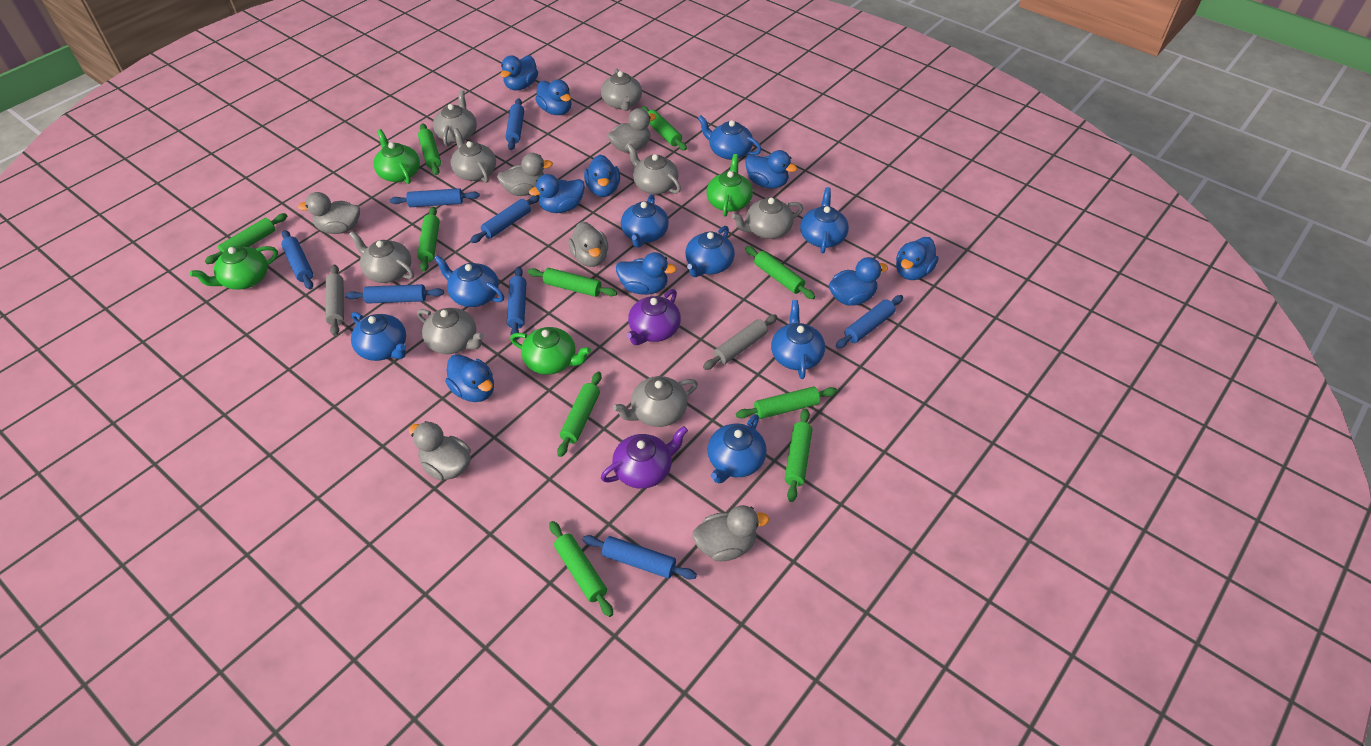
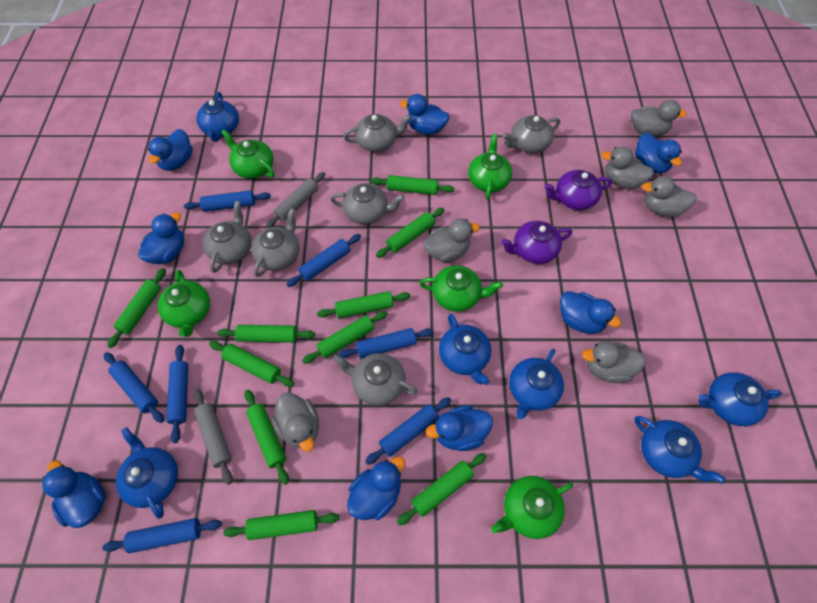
blue duck: [445,354,494,402] [500,55,538,91] [529,174,585,213] [535,79,572,115] [584,155,620,197] [616,252,677,295] [745,150,797,188] [829,257,888,306] [896,237,939,280] = 9 -> [42,460,106,528] [138,213,184,264] [148,129,193,171] [347,457,405,520] [400,94,449,135] [426,405,493,451] [560,291,621,334] [635,133,682,173] = 8
blue rolling pin: [281,230,313,290] [345,284,444,304] [390,188,480,207] [470,195,540,243] [505,98,524,150] [507,266,527,340] [583,535,697,580] [836,295,903,348] = 8 -> [102,518,222,553] [104,352,164,423] [166,345,188,443] [184,190,271,212] [287,234,361,287] [338,328,434,358] [365,397,451,465] = 7
blue teapot: [351,312,406,361] [434,255,504,307] [621,194,669,248] [685,226,735,277] [698,115,761,160] [708,414,767,484] [771,300,825,379] [800,187,849,253] = 8 -> [116,427,178,519] [197,92,239,142] [439,314,491,385] [509,349,564,420] [634,416,725,484] [698,372,782,426] = 6
green teapot: [190,246,278,290] [373,129,420,184] [510,327,591,375] [706,154,753,217] = 4 -> [158,270,210,337] [221,129,275,179] [419,265,503,312] [468,134,512,199] [491,476,573,539] = 5
grey teapot: [349,231,414,283] [417,308,484,354] [433,90,477,146] [450,128,496,183] [601,68,642,111] [613,376,698,427] [627,144,681,194] [732,197,803,239] = 8 -> [203,201,251,273] [251,208,299,277] [330,183,404,224] [333,353,418,406] [344,114,412,152] [502,115,560,153] = 6

